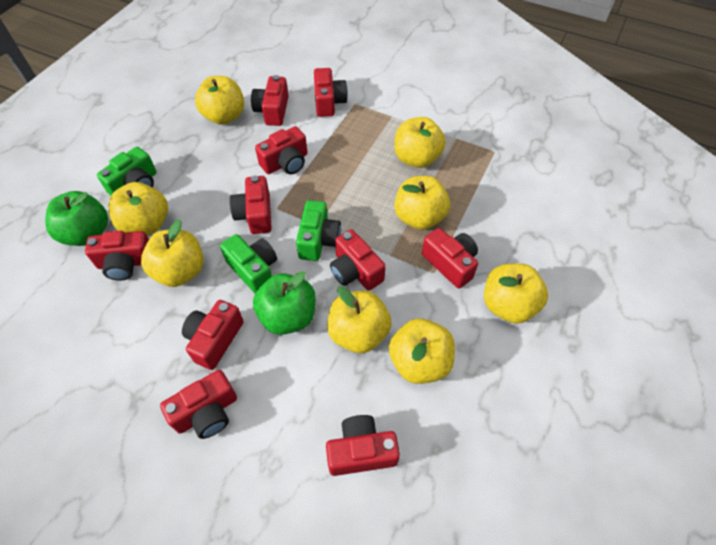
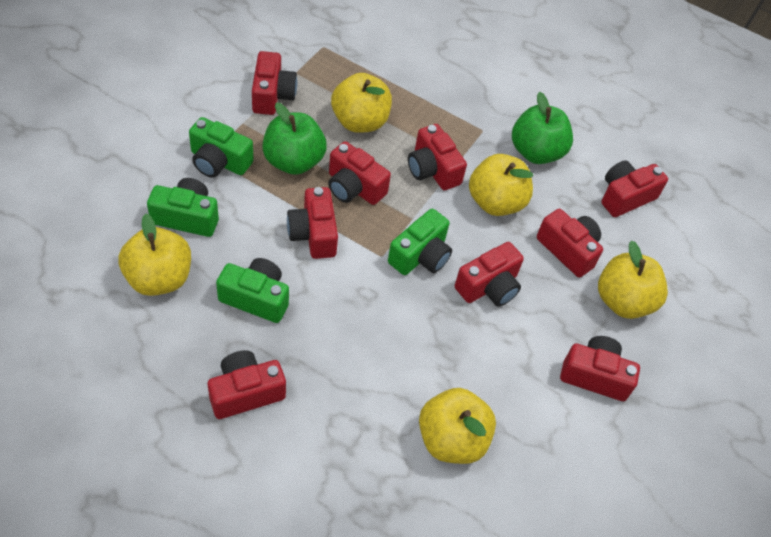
green camera: [97,147,157,195] [220,234,277,293] [296,200,341,261] = 3 -> [147,178,219,237] [189,117,254,178] [216,258,289,323] [388,209,452,275] = 4
red camera: [85,231,149,281] [160,370,237,439] [182,300,244,370] [230,175,272,234] [251,75,289,126] [255,126,308,174] [314,68,348,117] [326,415,400,476] [330,229,386,291] [422,228,478,289] = 10 -> [208,350,286,419] [252,51,297,115] [287,187,338,259] [328,141,391,205] [408,124,467,191] [455,242,524,307] [537,209,603,278] [560,336,640,401] [601,160,668,217] = 9
yellow apple: [109,182,168,235] [141,219,204,287] [195,76,244,125] [327,286,391,353] [389,318,455,384] [394,117,445,168] [394,176,450,230] [484,263,548,324] = 8 -> [118,214,191,296] [331,73,392,133] [419,388,496,464] [469,154,533,216] [598,240,668,319] = 5

